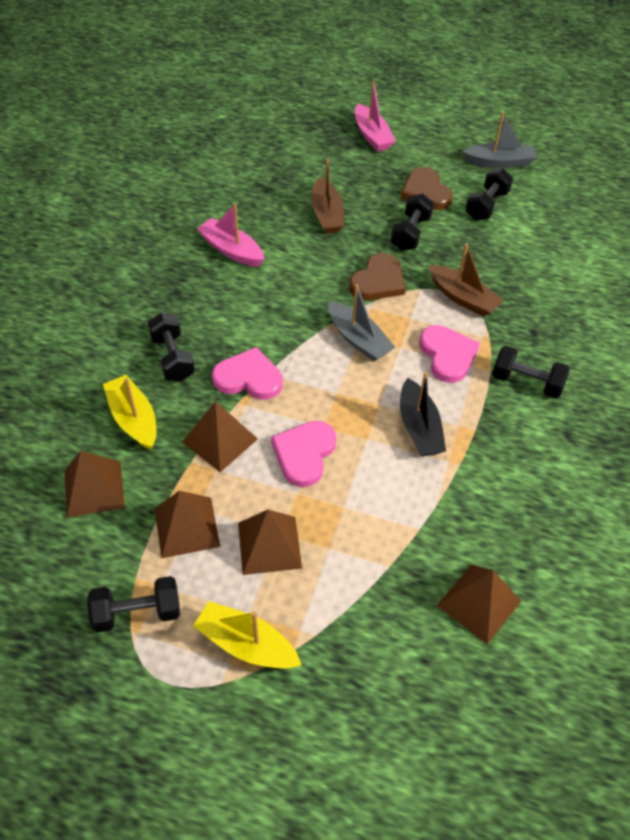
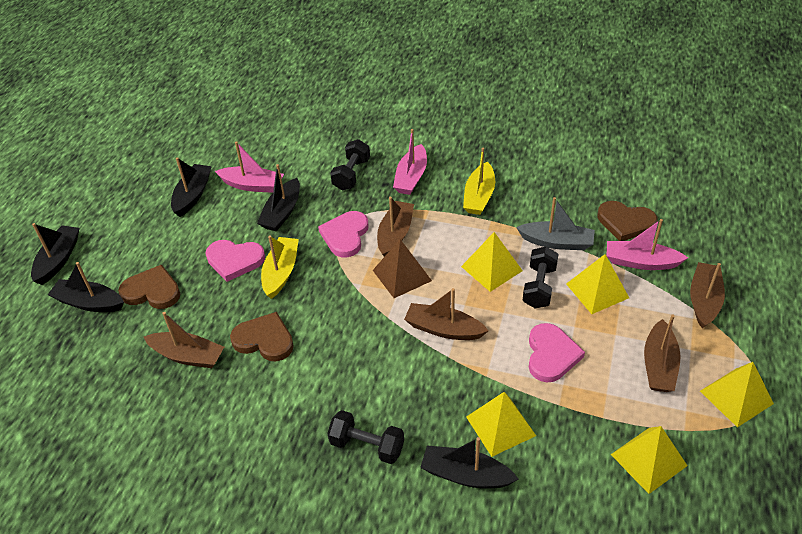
black boat: [400,372,446,457] = 1 -> [31,223,79,285] [48,262,124,312] [171,157,212,217] [257,164,300,231] [420,437,518,488] = 5
black dumbbell: [87,576,180,633] [148,313,195,381] [391,194,434,251] [465,168,513,220] [492,346,570,398] = 5 -> [327,410,404,464] [330,139,370,190] [522,247,558,308] = 3
brown boat: [311,158,344,234] [429,244,504,317] = 2 -> [144,312,224,368] [377,197,414,257] [404,288,488,340] [644,315,681,392] [690,262,725,328] = 5
brown heart: [349,253,406,300] [401,167,453,210] = 2 -> [118,264,180,309] [230,312,294,361] [597,201,658,241] = 3
brown pyramid: [64,451,125,518] [154,491,220,558] [182,401,258,472] [238,510,302,575] [437,564,521,644] = 5 -> [373,239,432,298] = 1
grey boat: [329,284,395,361] [462,112,537,168] = 2 -> [516,197,595,250] = 1
pink boat: [197,203,264,267] [355,81,396,151] = 2 -> [215,141,284,193] [393,129,427,195] [606,219,688,270] = 3
yellow pyramid: none = 0 -> [461,232,523,292] [466,392,536,457] [566,254,629,314] [611,426,687,494] [700,362,774,427] = 5

